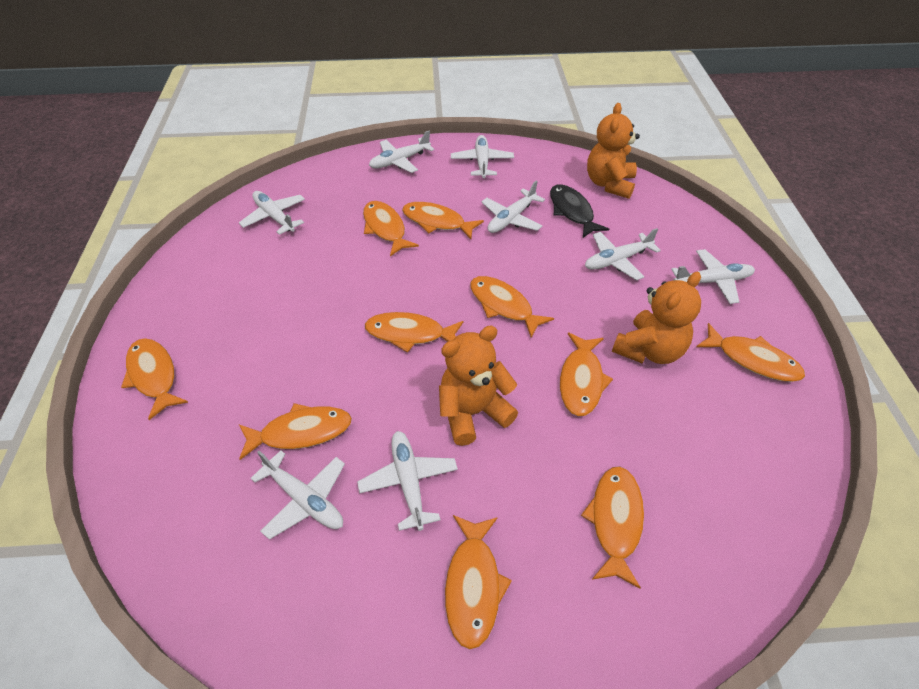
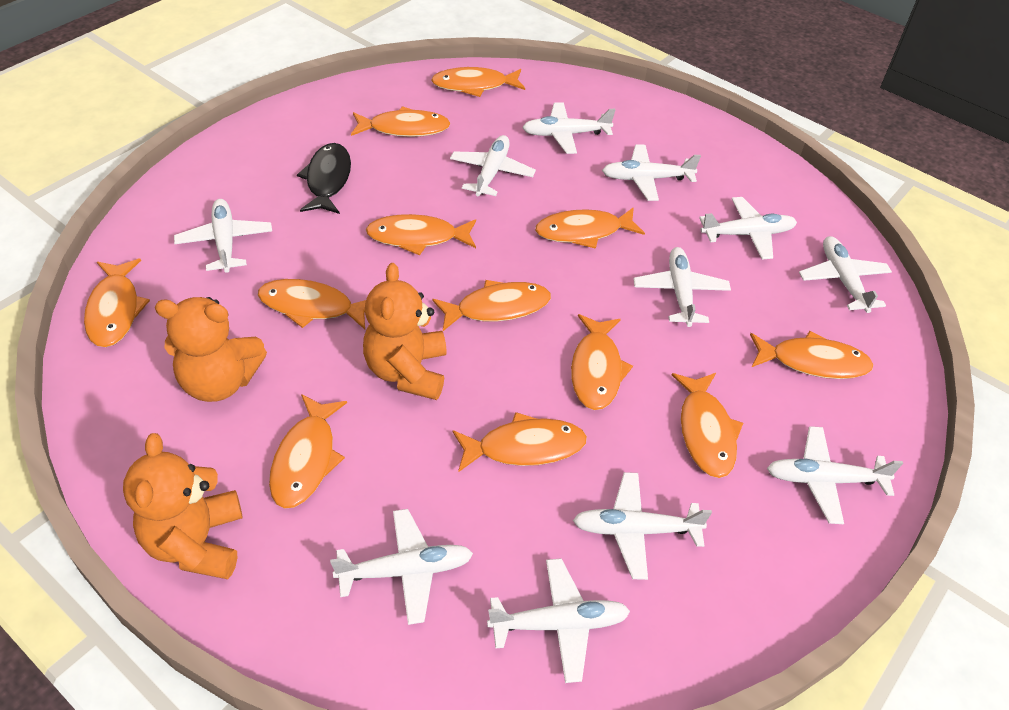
orange fish: [121,338,188,420] [239,403,352,460] [363,201,419,256] [365,312,463,352] [402,202,484,239] [445,515,512,649] [470,276,554,338] [560,333,613,416] [581,466,644,589] [696,323,805,382] = 10 -> [84,258,150,347] [258,279,366,329] [269,394,347,509] [351,106,451,137] [366,214,476,255] [431,67,525,97] [432,280,551,331] [453,412,587,472] [535,207,645,249] [571,314,633,410] [672,373,743,478] [750,331,874,379] = 12
white plane: [239,191,305,235] [250,451,345,540] [357,431,458,531] [369,131,434,173] [451,135,514,178] [481,180,545,233] [585,228,661,280] [671,249,755,304] = 8 -> [174,199,272,273] [330,509,473,625] [450,135,536,196] [487,558,630,683] [522,102,615,154] [573,472,712,580] [602,145,701,201] [633,247,731,327] [699,197,797,260] [767,426,903,524] [799,236,892,313] = 11

